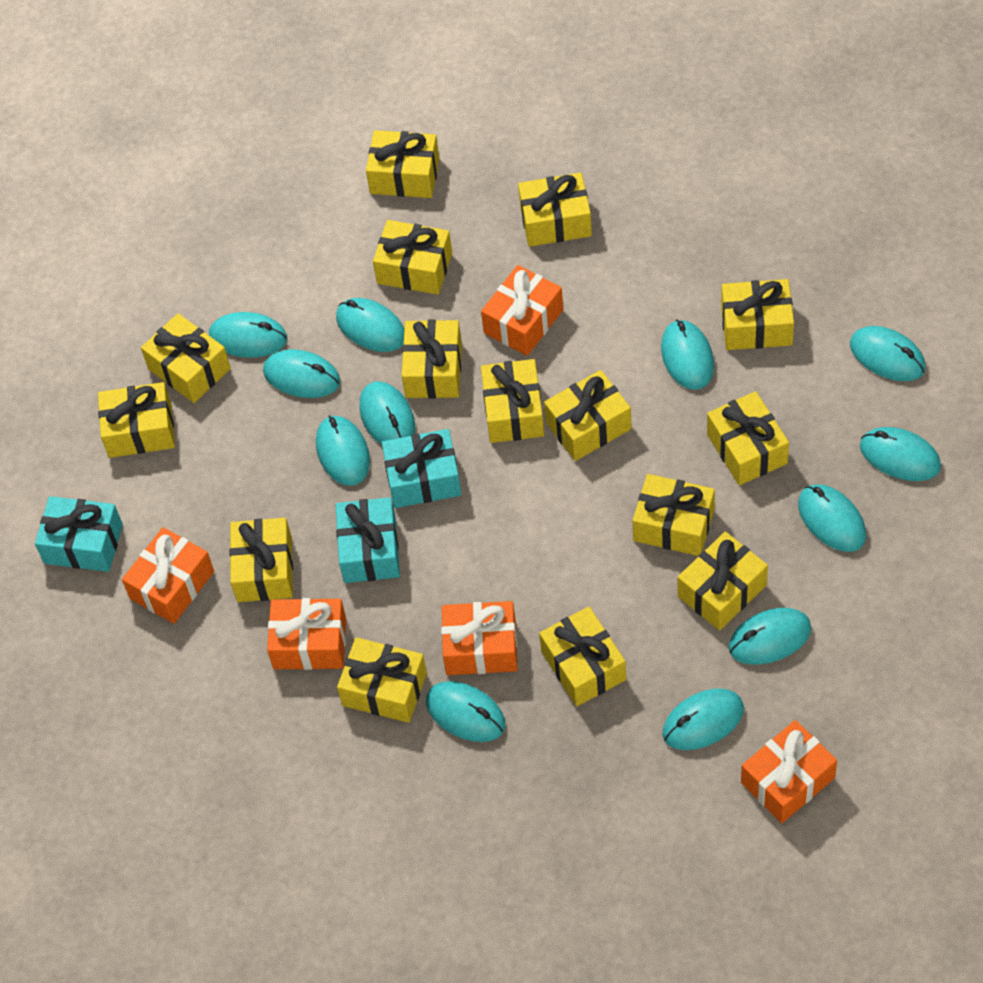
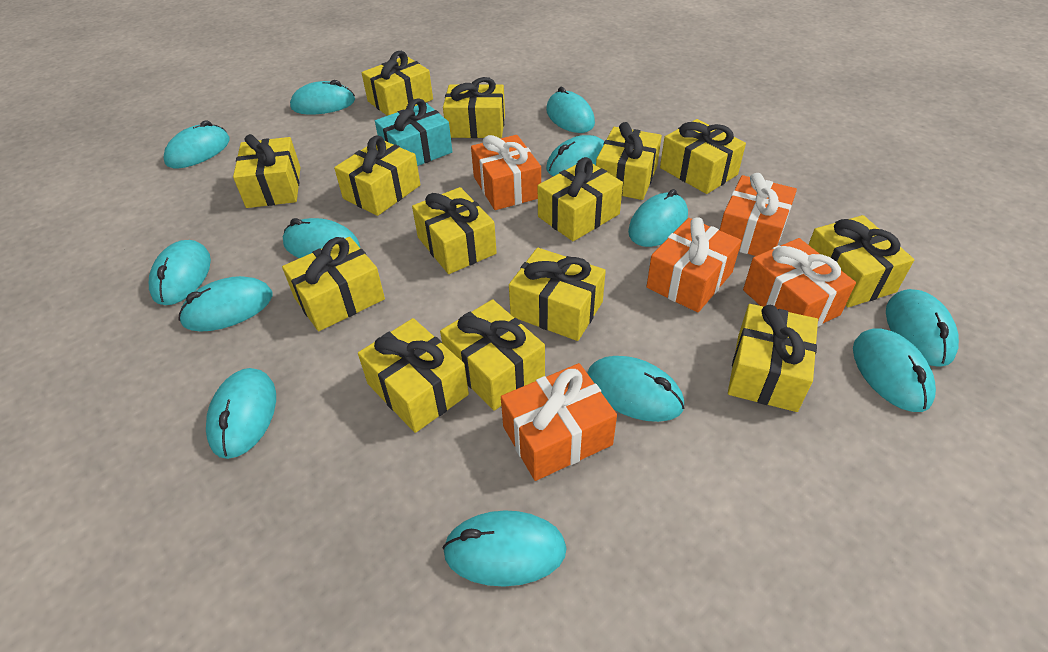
turquoise gift: [35,496,123,572] [336,497,400,583] [382,429,461,508] = 3 -> [375,98,452,166] = 1
turquoise mouse: [209,312,287,358] [263,349,340,398] [316,415,370,486] [336,298,404,352] [360,381,415,445] [426,681,505,742] [661,320,714,390] [663,689,744,750] [729,608,811,665] [798,484,866,552] [850,326,926,381] [860,427,941,481] = 12 -> [149,240,211,305] [164,120,229,168] [179,276,273,332] [206,368,276,459] [283,218,360,258] [290,80,355,115] [442,510,567,587] [546,87,595,133] [546,135,604,176] [587,356,684,422] [628,189,688,247] [853,328,936,412] [886,289,959,367] = 13
yellow gift: [98,382,175,458] [141,313,231,403] [229,518,293,602] [337,637,427,723] [366,130,439,198] [373,220,452,295] [402,320,462,398] [481,359,544,443] [518,173,592,247] [539,607,626,706] [544,370,632,461] [633,474,715,556] [678,532,768,631] [707,391,789,485] [721,279,794,350] = 15 -> [233,134,300,208] [282,237,385,331] [334,135,421,216] [358,318,469,433] [362,51,433,116] [412,187,497,274] [440,299,545,411] [443,77,505,138] [509,248,606,341] [538,157,623,241] [596,122,662,200] [660,119,746,194] [728,304,818,412] [808,215,914,307] = 14

